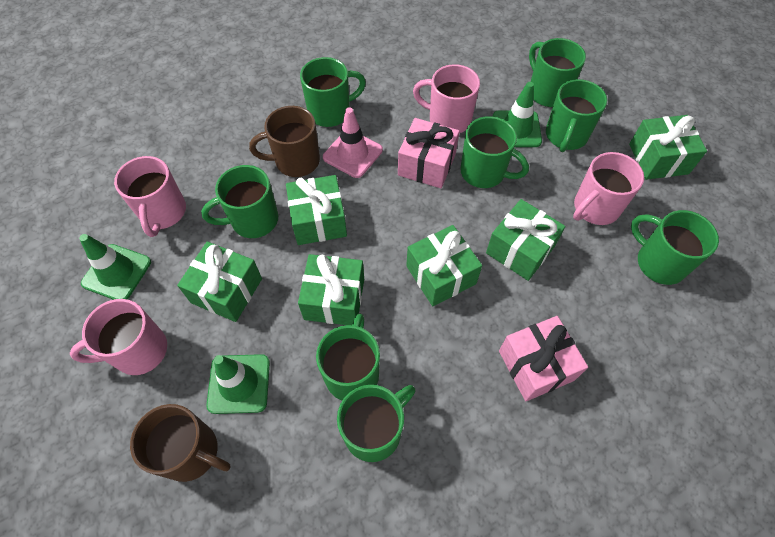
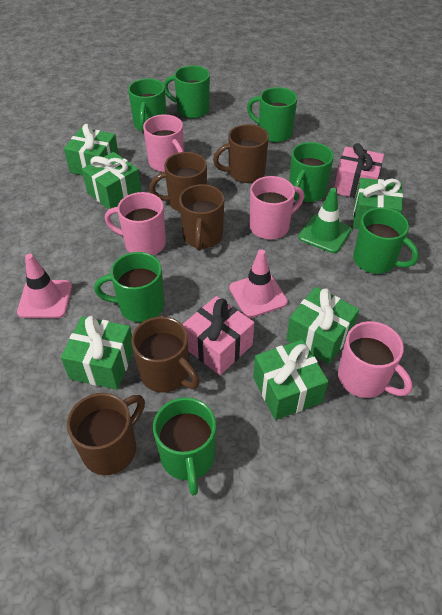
brown mug: [130,404,231,482] [249,106,320,177] = 2 -> [67,393,145,475] [131,316,200,393] [149,152,207,212] [179,184,224,251] [213,124,269,183] = 5
green mug: [201,165,278,238] [300,57,366,127] [316,313,380,401] [337,385,415,462] [460,116,529,188] [529,38,586,107] [546,79,607,152] [631,210,719,285] = 8 -> [94,252,165,322] [128,78,166,132] [153,397,216,496] [164,65,210,119] [247,87,297,142] [289,142,334,202] [353,207,419,274] = 7
green traffic cone: [79,234,151,300] [206,354,270,414] [493,82,542,147] = 3 -> [298,188,351,253] = 1
pink traffic cone: [323,107,383,178] = 1 -> [17,254,72,318] [229,249,288,318] = 2

